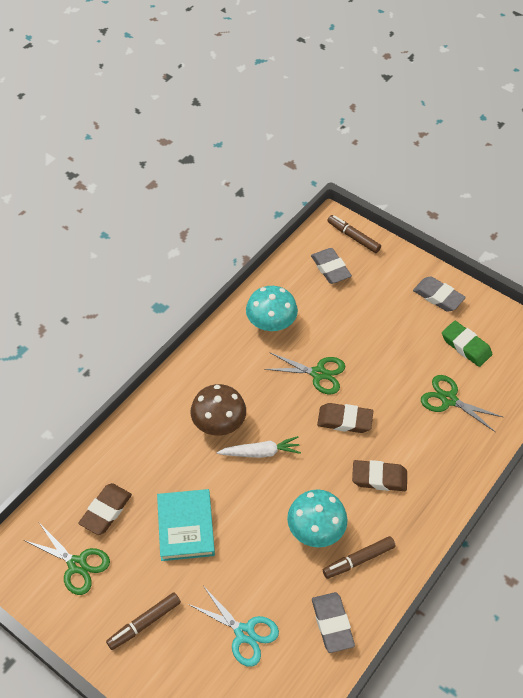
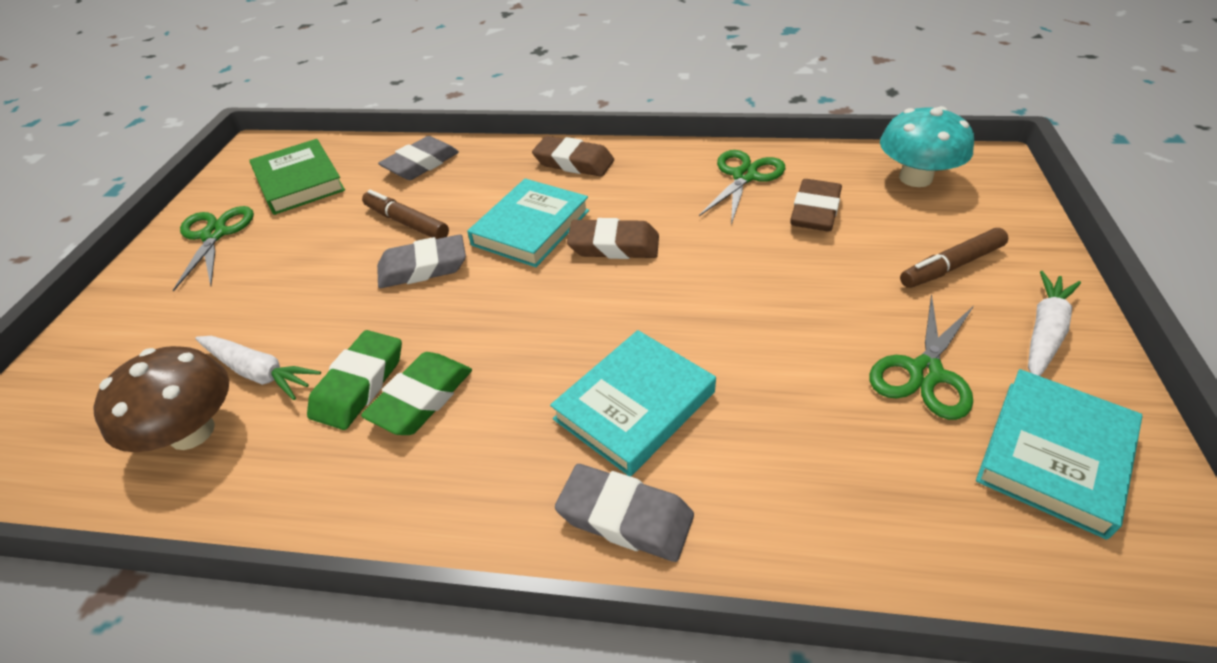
brown marker: [106,592,181,650] [323,536,396,579] [327,215,381,253] = 3 -> [362,190,449,239] [900,228,1008,288] = 2
green book: none = 0 -> [250,139,345,215] = 1
green eraser: [442,321,492,367] = 1 -> [307,330,402,430] [361,352,472,435] = 2
turquoise book: [157,489,215,561] = 1 -> [467,179,589,267] [550,330,716,476] [976,369,1142,540] = 3
turquoise mushroom: [246,286,298,331] [287,489,348,547] = 2 -> [880,106,974,187] = 1
turquoise scissors: [188,587,279,667] = 1 -> none = 0
white carrot: [217,436,301,458] = 1 -> [195,336,321,400] [1028,271,1081,376] = 2

